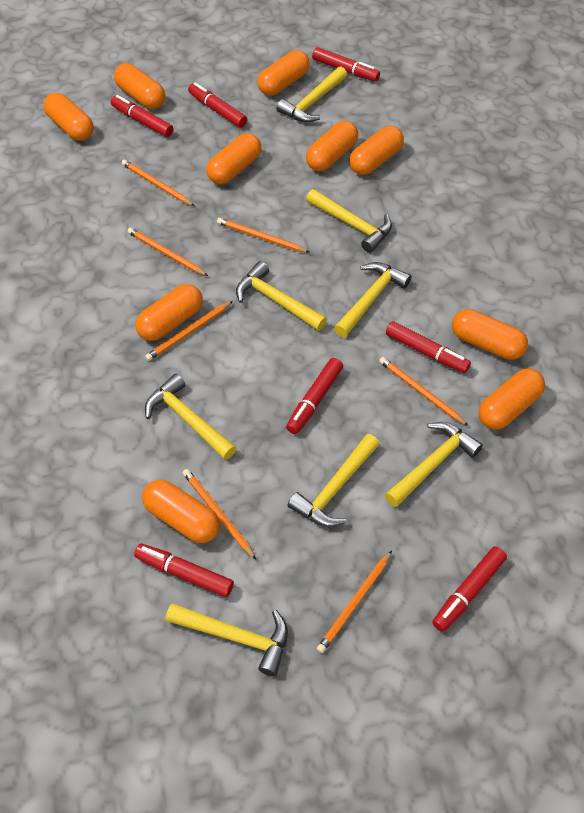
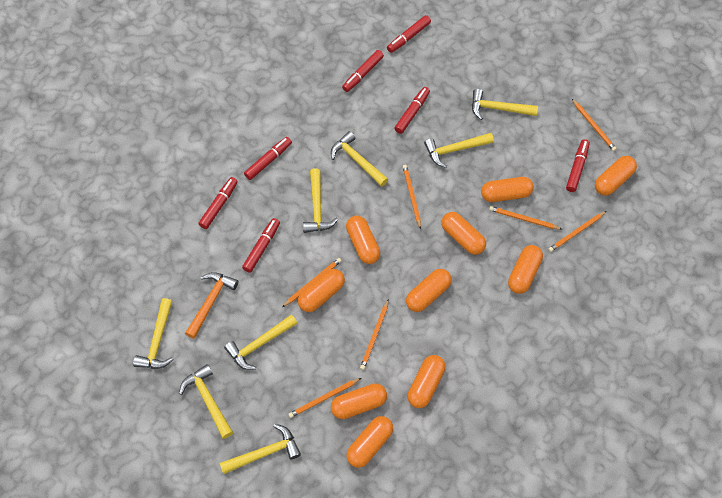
orange hammer: none = 0 -> [185,272,239,339] = 1

